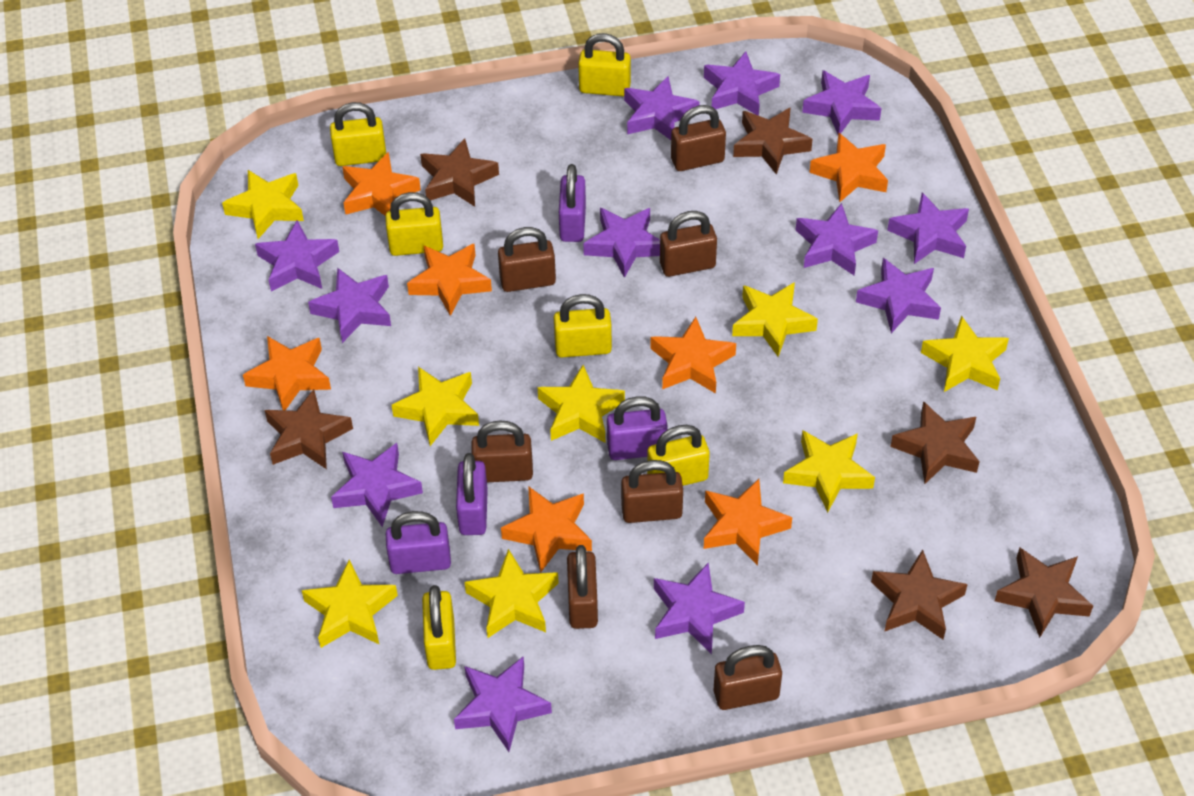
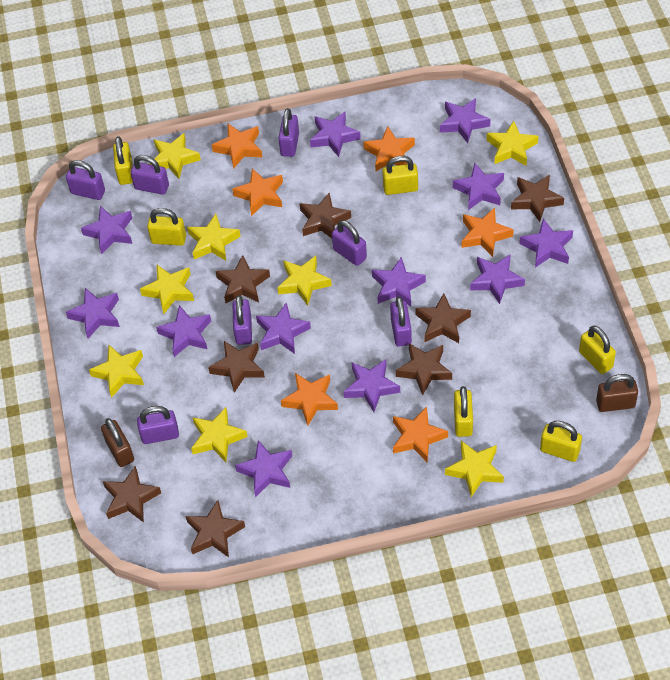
brown padlock: [471,420,533,482] [498,227,556,292] [567,545,598,629] [621,460,683,523] [660,211,717,277] [671,105,726,171] [714,645,782,710] = 7 -> [101,418,134,467] [596,374,638,412] = 2
brown star: [264,389,353,469] [420,138,499,207] [733,107,813,175] [871,549,968,639] [890,401,980,485] [995,547,1093,638] = 6 -> [103,466,161,523] [185,500,245,557] [208,341,265,393] [215,255,270,303] [299,193,351,238] [396,343,452,395] [415,293,471,343] [511,175,564,222] = 8
orange star: [243,336,331,410] [342,152,421,216] [407,244,492,316] [501,486,592,573] [650,317,736,394] [704,479,792,566] [809,133,888,202] = 7 -> [212,124,262,169] [232,168,283,216] [281,373,338,425] [363,126,415,171] [393,406,448,463] [462,208,514,257] = 6
purple padlock: [386,511,451,574] [456,453,488,535] [559,164,586,242] [607,396,668,460] = 4 -> [66,160,105,200] [131,155,169,195] [137,406,179,444] [233,295,252,345] [278,108,299,157] [332,220,367,266] [390,297,412,347] = 7

